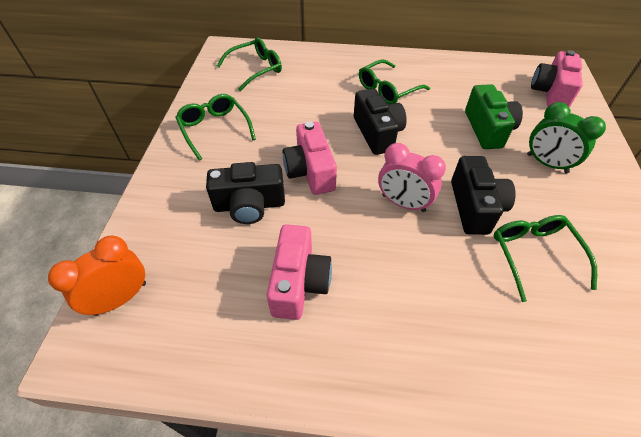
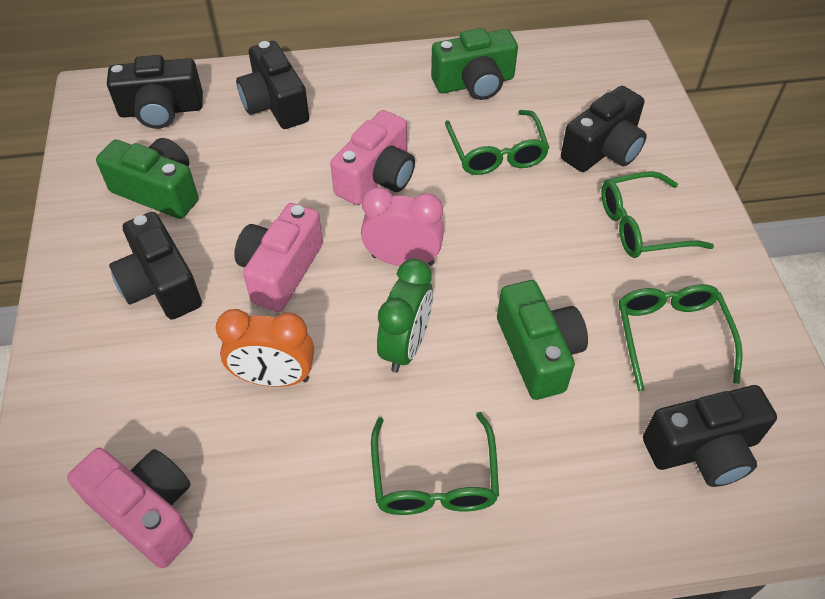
black camera: [206,162,285,224] [354,89,407,155] [451,156,516,235] = 3 -> [107,55,203,129] [109,212,202,320] [236,41,309,129] [561,86,647,172] [643,385,777,487] = 5
green camera: [465,84,523,149] = 1 -> [96,138,198,219] [431,28,518,100] [497,280,588,400] = 3

